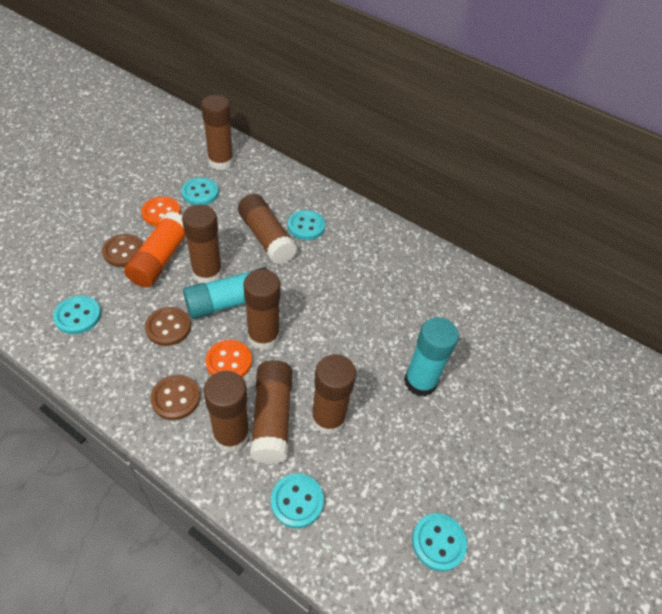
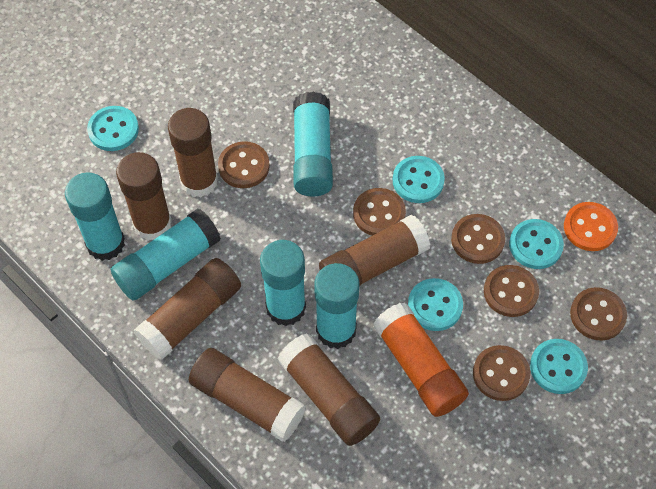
brown button: [102,234,143,267] [145,307,191,346] [150,375,200,420] = 3 -> [218,141,270,188] [353,188,406,236] [451,214,505,264] [473,345,530,401] [484,265,539,317] [570,287,627,341] = 6
brown glue stick: [182,205,223,283] [201,95,234,170] [203,371,249,452] [238,194,297,265] [243,269,281,350] [250,360,292,464] [311,354,356,435] = 7 -> [116,152,172,241] [134,258,241,360] [168,108,218,198] [189,348,306,442] [277,333,380,446] [319,215,430,287] = 6
orange button: [141,196,181,226] [205,340,252,377] = 2 -> [564,202,618,251] = 1
turquoise glue stick: [183,267,268,319] [404,317,459,397] = 2 -> [65,172,125,261] [111,208,221,301] [260,240,306,326] [293,92,333,196] [314,263,360,349] = 5

